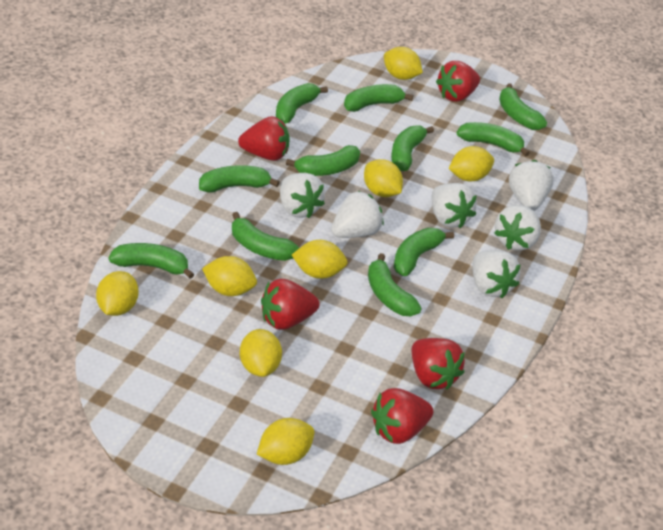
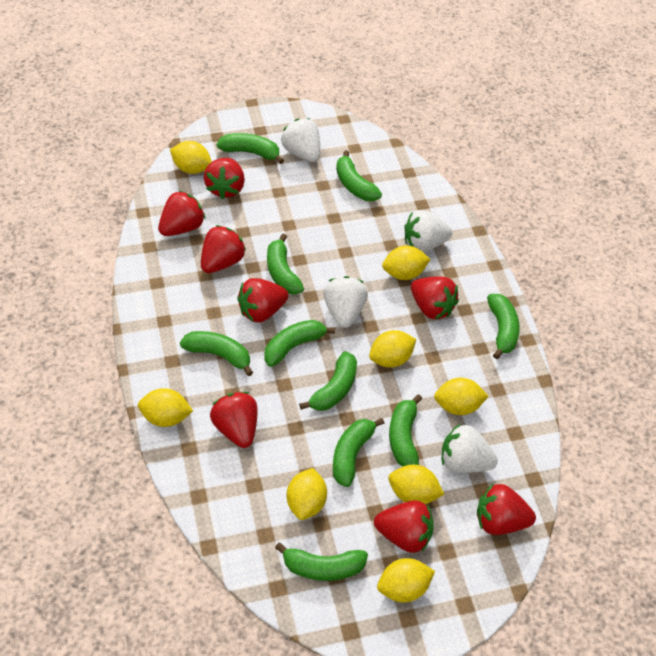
green banana: [109,243,194,279] [199,165,280,193] [232,212,299,261] [276,83,328,124] [286,145,360,176] [344,84,413,112] [368,253,422,317] [391,125,434,171] [394,228,454,276] [457,122,530,157] [499,83,547,130] = 11 -> [180,331,253,376] [216,133,284,164] [264,320,335,367] [267,234,304,295] [275,543,368,581] [299,351,357,411] [333,418,385,487] [336,150,382,201] [389,394,422,466] [487,294,520,359] = 10
red strawberry: [238,116,290,161] [261,279,319,330] [371,388,433,444] [412,338,465,390] [436,61,480,102] = 5 -> [158,191,205,236] [201,225,246,273] [204,158,245,199] [210,392,258,448] [237,278,289,323] [374,500,434,553] [411,276,459,320] [477,484,536,535] = 8
white strawberry: [280,173,325,218] [331,191,384,238] [432,183,477,228] [472,250,521,298] [494,205,541,250] [509,160,554,211] = 6 -> [281,118,320,162] [323,276,368,328] [404,210,453,252] [442,423,498,473] = 4

